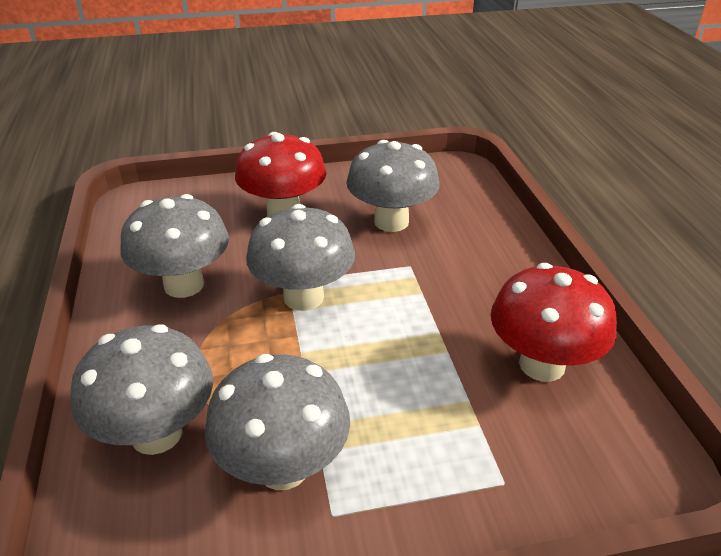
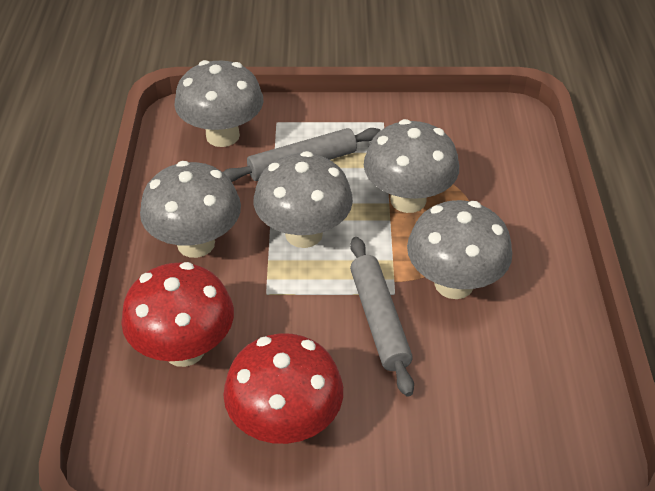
grey rolling pin: none = 0 -> [224,128,381,182] [350,237,414,397] = 2

